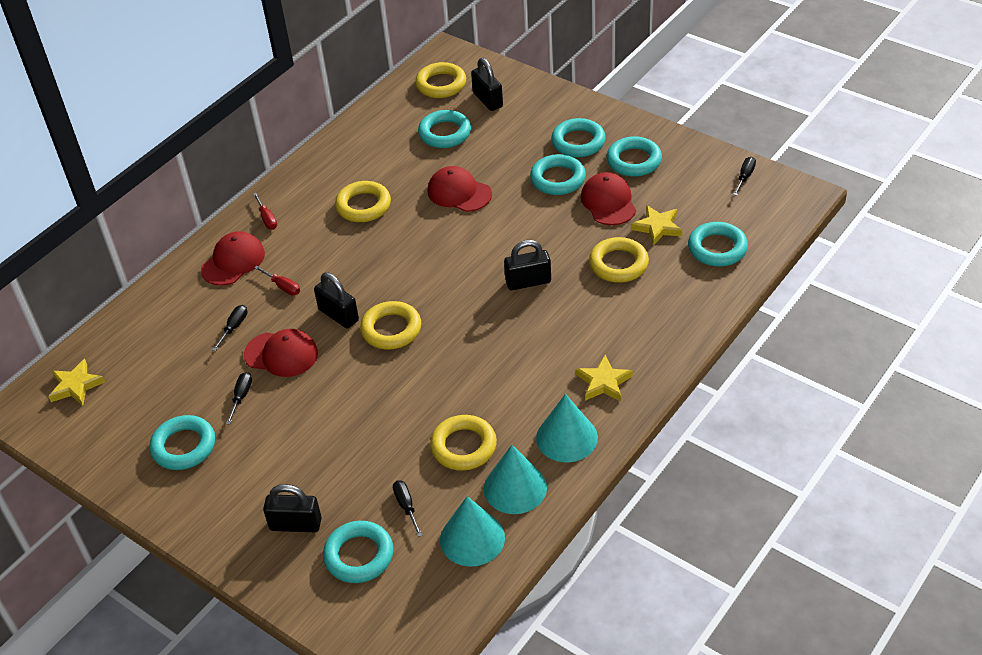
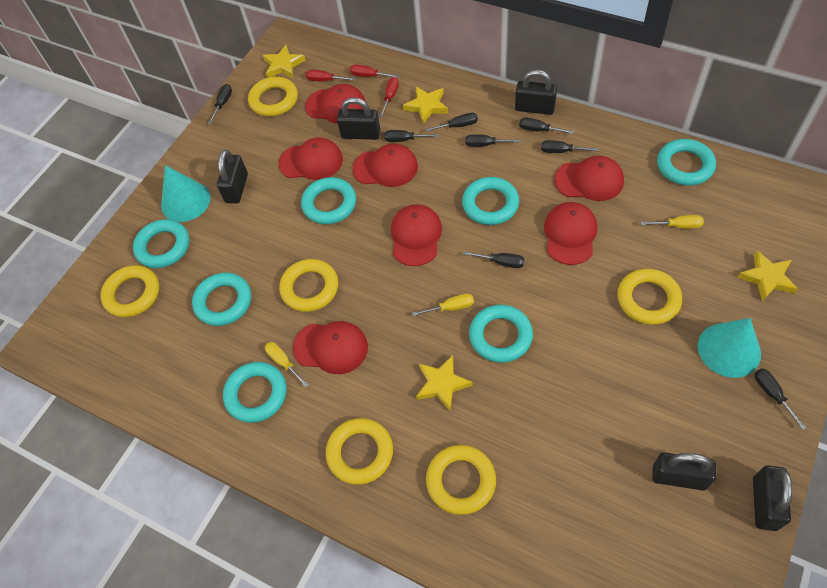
black padlock: [263,484,322,532] [314,272,359,328] [471,58,503,111] [504,240,551,290] = 4 -> [217,150,248,204] [337,97,380,140] [515,70,557,115] [652,453,716,490] [753,465,792,531] = 5
black screwdriver: [212,305,247,351] [226,372,252,425] [393,480,423,537] [733,157,756,196] = 4 -> [208,84,232,124] [384,130,438,142] [425,112,478,132] [463,251,524,268] [465,134,521,147] [519,117,574,134] [541,140,598,153] [755,368,806,430] = 8
red cap: [201,231,265,286] [244,329,318,377] [427,166,492,212] [581,172,636,225] = 4 -> [278,137,343,180] [293,321,368,374] [305,84,366,124] [352,144,418,187] [391,204,442,266] [544,202,597,265] [554,156,624,201] = 7
red screwdriver: [253,193,277,230] [254,266,300,295] = 2 -> [306,70,355,81] [350,64,399,78] [380,77,399,117] = 3
turquoise cone: [440,496,505,567] [484,445,547,514] [536,394,598,463] = 3 -> [161,165,210,222] [698,318,761,378] = 2
yellow ring: [335,181,391,222] [360,301,421,350] [415,62,466,98] [430,415,497,471] [589,237,649,283] = 5 -> [101,265,159,317] [248,77,298,116] [279,259,338,312] [326,418,393,485] [426,445,496,515] [617,268,682,325] = 6
yellow screwdriver: none = 0 -> [265,342,309,387] [412,293,474,316] [641,215,704,229] = 3
yellow star: [48,359,105,405] [576,355,633,401] [631,205,682,246] = 3 -> [263,45,306,78] [403,87,448,124] [416,355,473,411] [738,251,798,302] = 4

